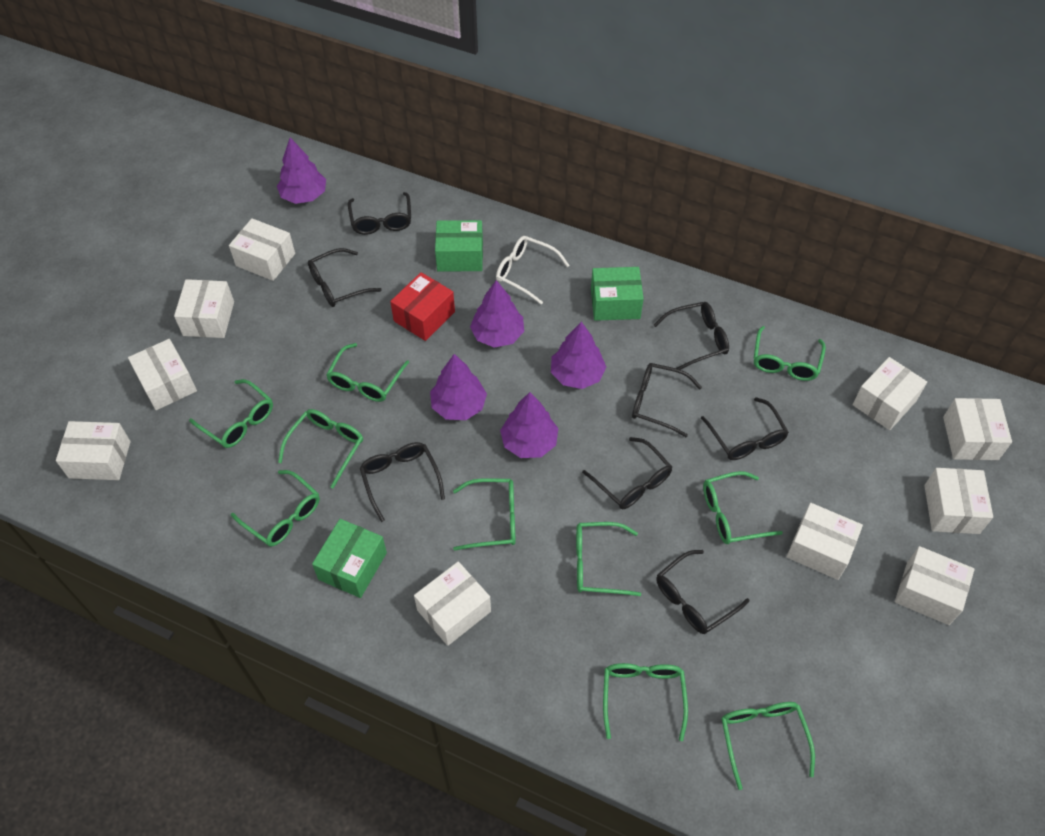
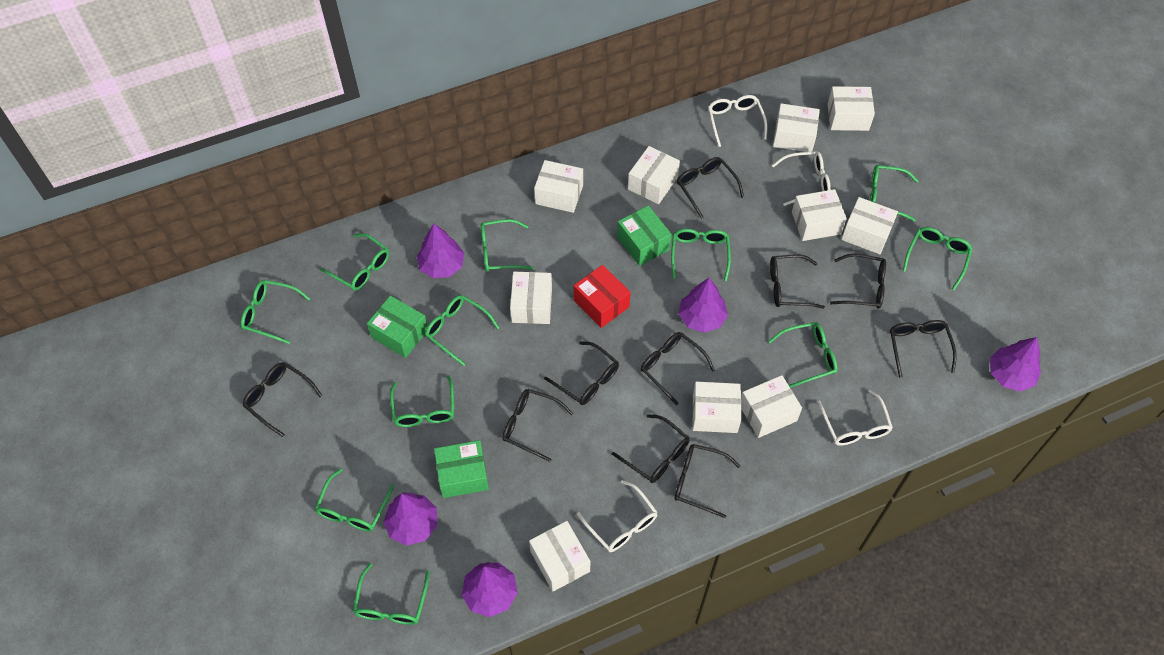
black glasses: [308,248,382,307] [348,192,411,235] [360,442,445,522] [582,437,672,509] [632,363,702,437] [654,302,729,370] [656,550,749,634] [701,397,789,460] = 8 -> [243,362,323,437] [502,389,573,462] [544,341,619,405] [612,414,690,483] [641,332,715,405] [674,444,740,518] [677,157,744,219] [770,254,825,309] [830,254,886,309] [890,320,957,378] = 10
green glasses: [189,379,273,448] [231,470,320,547] [278,409,363,489] [326,343,409,402] [453,478,516,551] [576,522,641,596] [603,663,688,741] [703,471,783,544] [721,702,815,790] [754,326,826,381] = 10 -> [241,280,310,344] [315,468,394,532] [320,233,389,291] [353,563,429,625] [390,375,454,427] [425,295,499,366] [481,219,534,272] [671,229,731,281] [768,322,837,388] [870,165,918,222] [903,227,972,290] = 11
white glasses: [496,236,570,305] = 1 -> [577,480,658,552] [708,95,767,147] [772,151,831,206] [817,390,893,446] = 4

